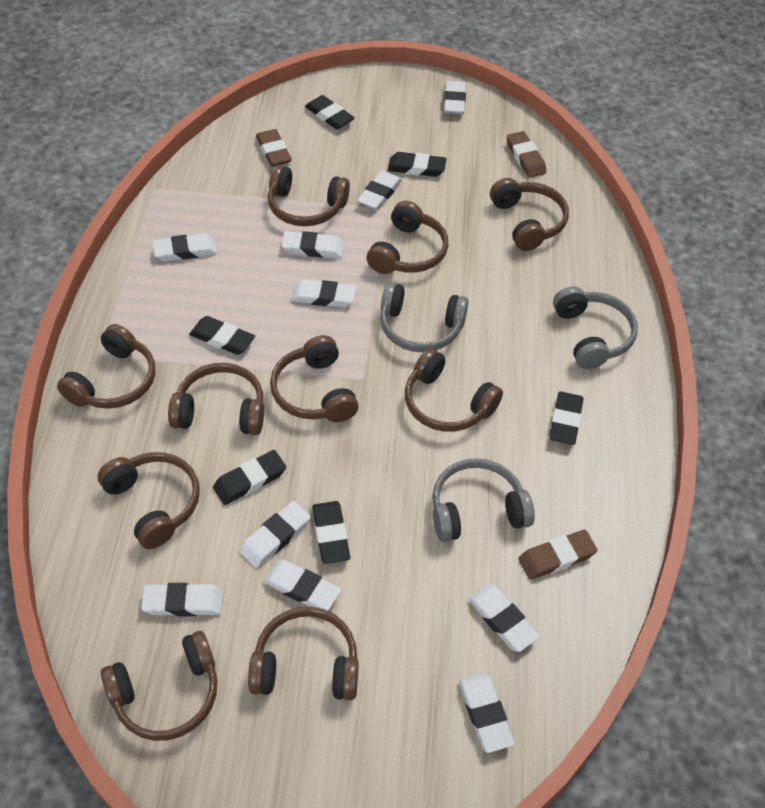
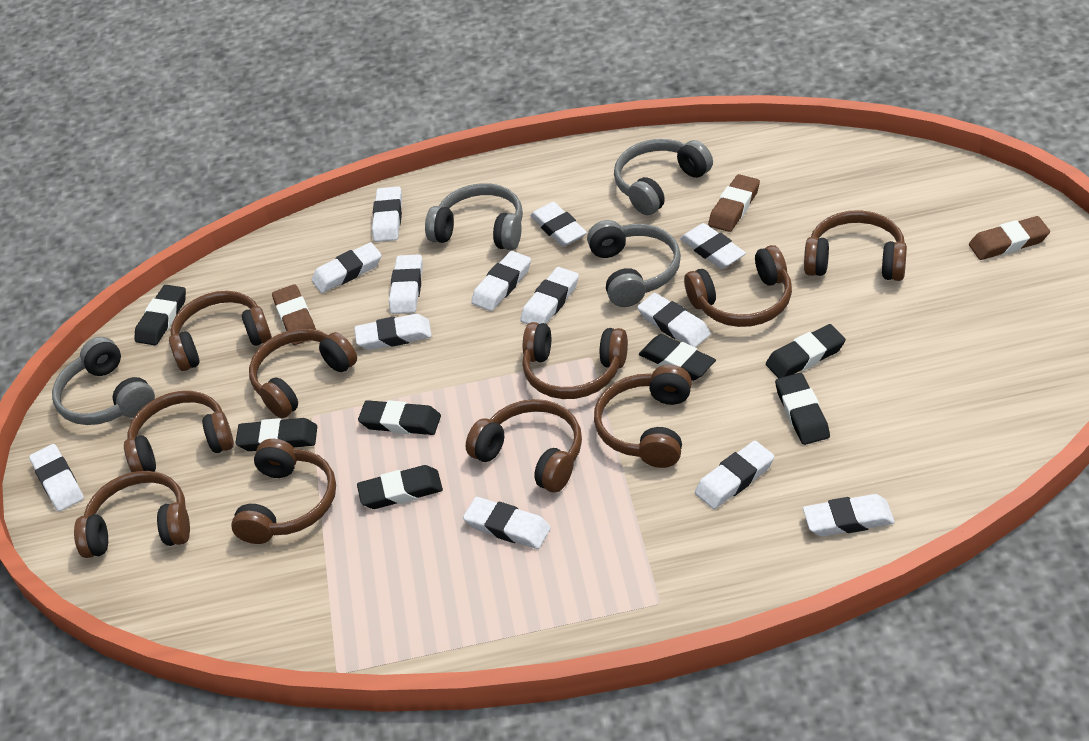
black eraser: [189,316,255,355] [213,450,286,505] [305,95,355,129] [312,501,350,564] [388,152,447,177] [550,392,584,445] = 6 -> [134,285,186,345] [235,418,317,451] [357,465,443,509] [358,400,441,435] [639,334,716,381] [766,324,846,378] [775,373,830,445] = 7
grey headphones: [380,282,468,352] [432,458,535,542] [553,286,638,369] = 3 -> [52,337,155,425] [425,183,523,250] [587,220,681,307] [614,139,713,215] = 4
white eraser: [141,583,223,616] [153,233,217,261] [240,501,311,568] [263,560,341,611] [281,231,344,258] [291,279,357,308] [357,171,402,210] [444,81,466,114] [459,673,515,753] [468,584,540,652] = 10 -> [29,444,84,511] [312,242,382,293] [354,314,432,350] [372,186,402,242] [389,254,423,314] [463,497,551,549] [471,251,531,311] [520,267,579,324] [530,202,587,247] [637,293,711,348] [680,223,746,269] [695,441,774,509] [803,494,895,537] = 13

